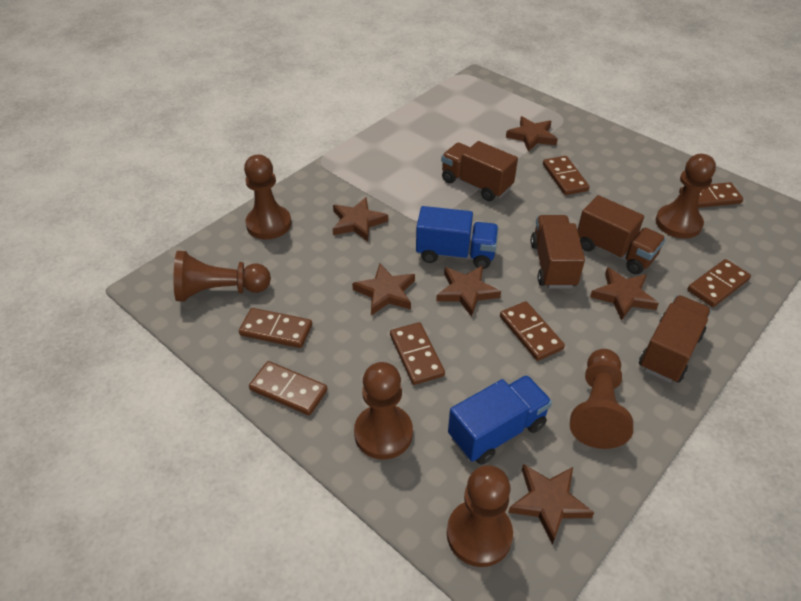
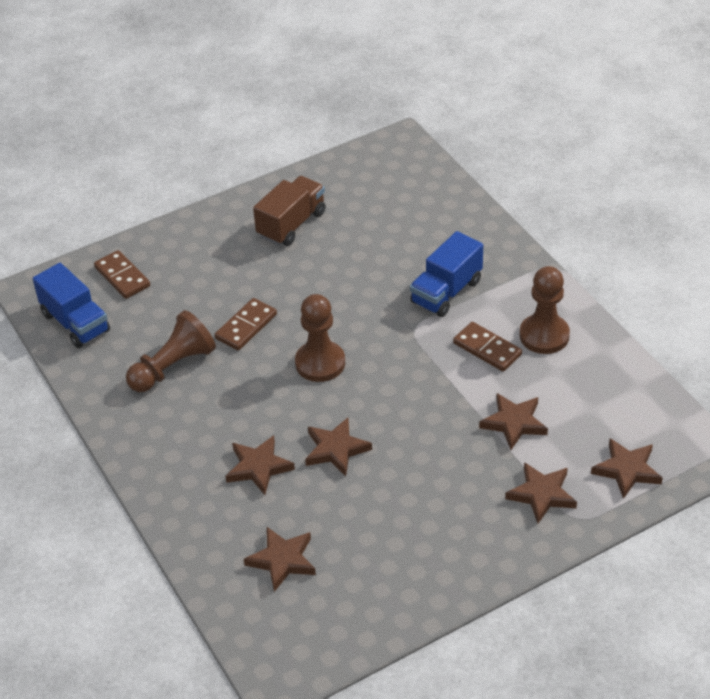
brown domino: [239,308,312,348] [249,361,327,416] [390,322,445,385] [500,301,565,361] [543,156,590,195] [679,182,743,208] [687,259,751,307] = 7 -> [94,250,150,299] [215,298,277,350] [453,322,522,371] = 3
brown pawn: [173,251,271,301] [244,154,291,239] [354,362,413,459] [447,465,513,567] [570,349,633,449] [656,154,716,239] = 6 -> [126,310,216,392] [295,294,345,382] [519,266,570,354] = 3
brown truck: [441,141,518,201] [531,215,585,289] [577,195,666,274] [639,295,711,383] = 4 -> [253,176,326,246] = 1

